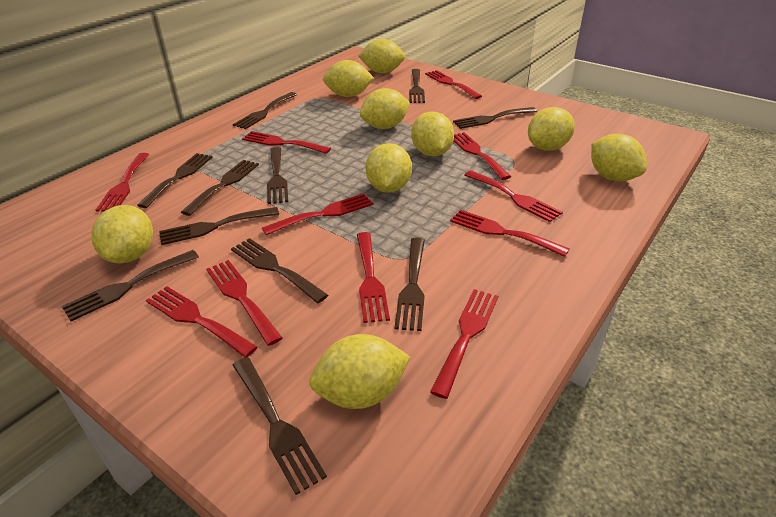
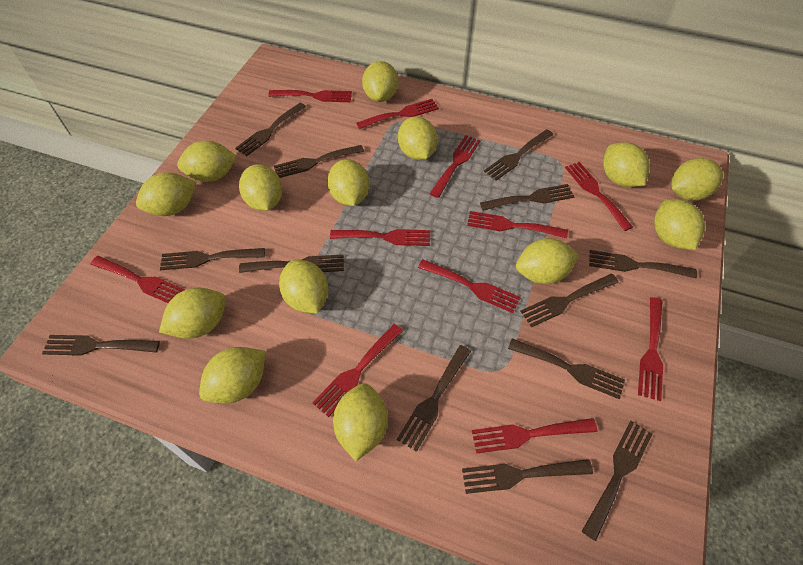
brown fork: [62,250,199,321] [137,153,212,208] [159,207,279,245] [181,160,259,216] [231,238,328,303] [232,357,327,495] [233,92,297,129] [267,147,288,204] [395,237,425,331] [409,69,425,103] [453,107,537,129] = 11 -> [42,335,160,356] [160,248,265,270] [235,103,306,156] [239,254,344,273] [274,145,364,178] [397,345,471,452] [462,459,593,494] [480,184,575,211] [484,129,554,181] [508,338,625,399] [520,274,619,327] [582,421,653,541] [589,250,697,279] = 13
yellow lemon: [91,205,153,263] [309,334,410,409] [323,60,374,97] [358,39,405,73] [360,88,410,129] [365,143,412,193] [411,112,454,156] [528,107,575,151] [591,134,647,181] = 9 -> [136,172,196,216] [159,287,226,339] [177,141,237,182] [199,347,266,404] [239,164,282,211] [279,260,328,314] [327,159,369,206] [333,383,388,461] [362,61,398,102] [398,116,437,160] [516,238,579,284] [603,142,650,187] [654,199,705,250] [671,158,723,201] = 14

